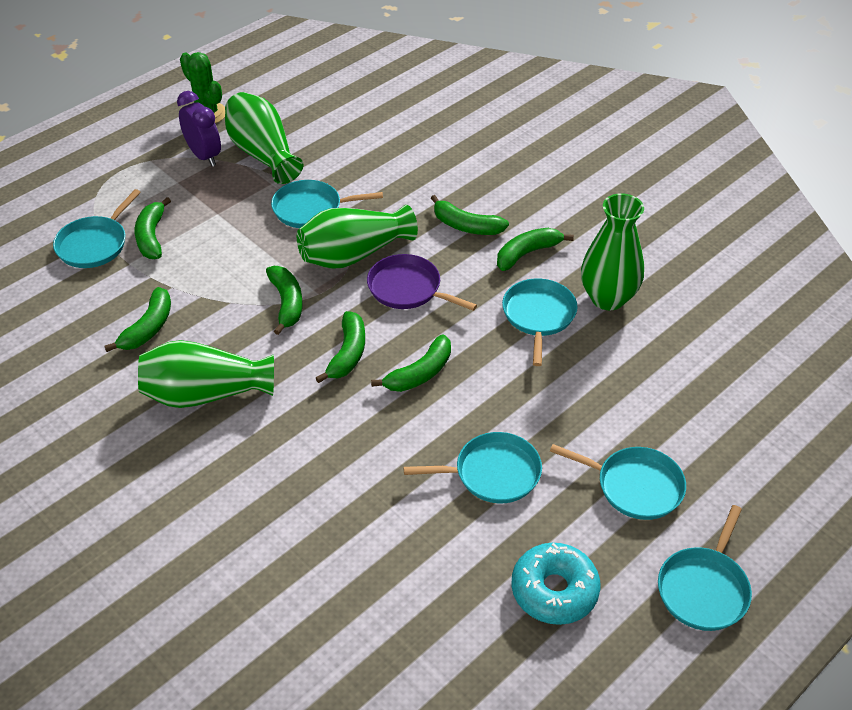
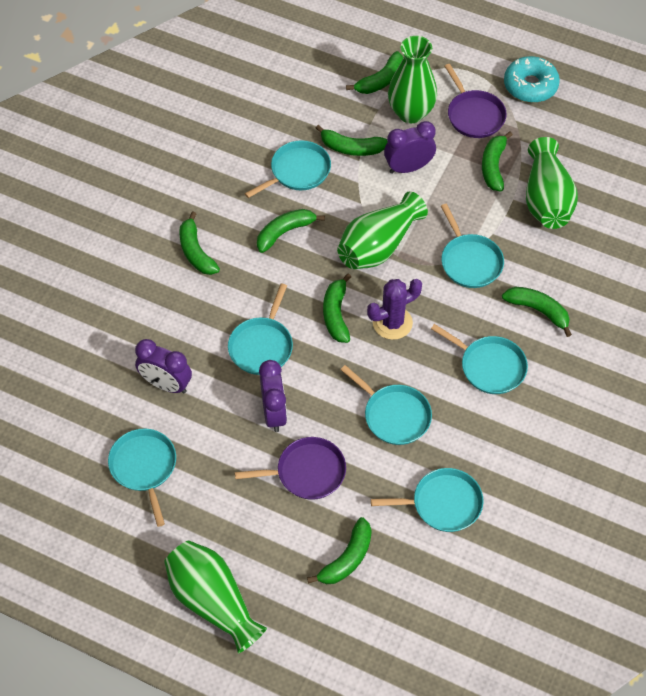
green banana: [104,287,171,352] [135,197,171,259] [266,266,302,335] [316,311,365,383] [371,334,451,392] [431,195,509,235] [497,228,574,271] = 7 -> [179,211,220,275] [257,209,325,253] [307,517,372,584] [316,125,388,156] [323,274,351,343] [346,51,403,94] [482,132,513,192] [502,287,572,337] = 8
green cactus: [180,52,225,123] = 1 -> none = 0
purple cactus: none = 0 -> [367,279,422,340] = 1
purple clock: [177,91,221,167] = 1 -> [135,339,192,394] [259,360,287,432] [384,121,436,174] = 3
purple pan: [367,254,477,311] = 1 -> [235,437,346,500] [445,64,507,138] = 2
turquoise pan: [53,189,141,268] [271,180,383,228] [404,432,542,503] [502,279,578,366] [550,444,686,520] [658,505,752,631] = 6 -> [108,428,176,527] [228,283,293,375] [245,140,331,198] [341,365,432,445] [371,468,484,532] [431,324,528,394] [441,204,504,288] = 7

